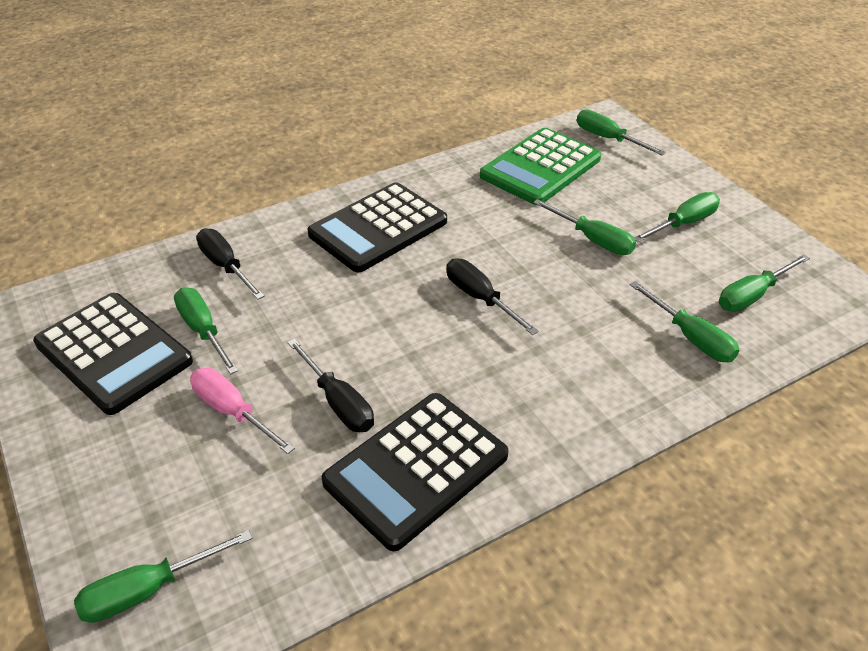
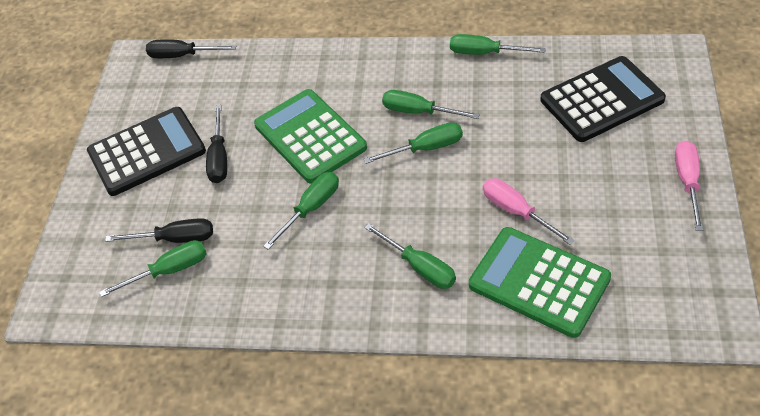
black calculator: [33,293,193,415] [307,182,447,273] [322,393,508,551] = 3 -> [87,107,206,196] [541,56,666,142] = 2
green calculator: [480,128,601,205] = 1 -> [254,89,367,184] [469,227,611,338] = 2
green screwdriver: [74,530,252,623] [174,287,238,375] [533,199,636,255] [577,110,666,155] [630,281,739,362] [634,192,720,242] [719,254,810,312] = 7 -> [99,240,207,297] [263,172,339,250] [364,122,463,164] [364,223,456,289] [382,90,480,119] [450,34,546,55] = 6
pink screwdriver: [190,368,295,454] = 1 -> [483,178,575,245] [675,141,703,231] = 2

